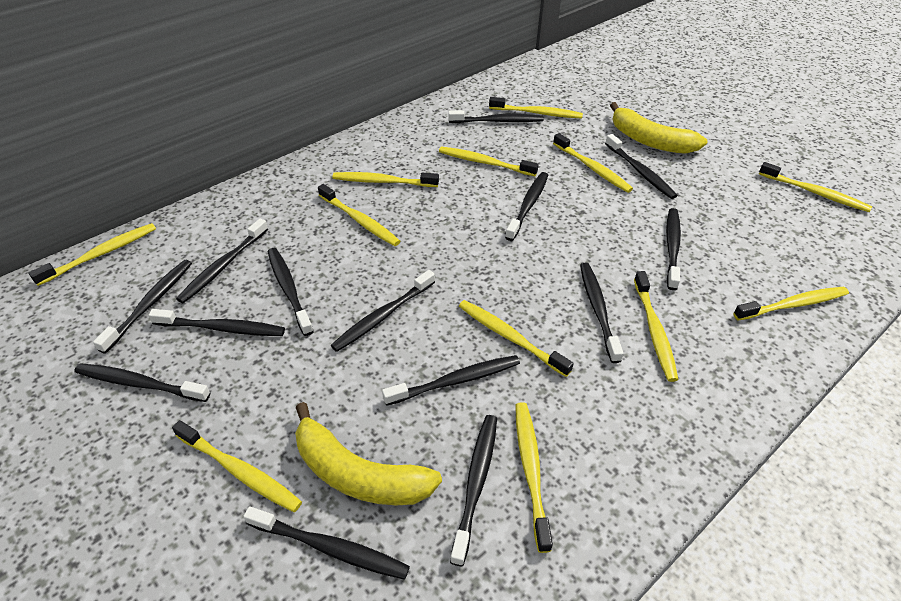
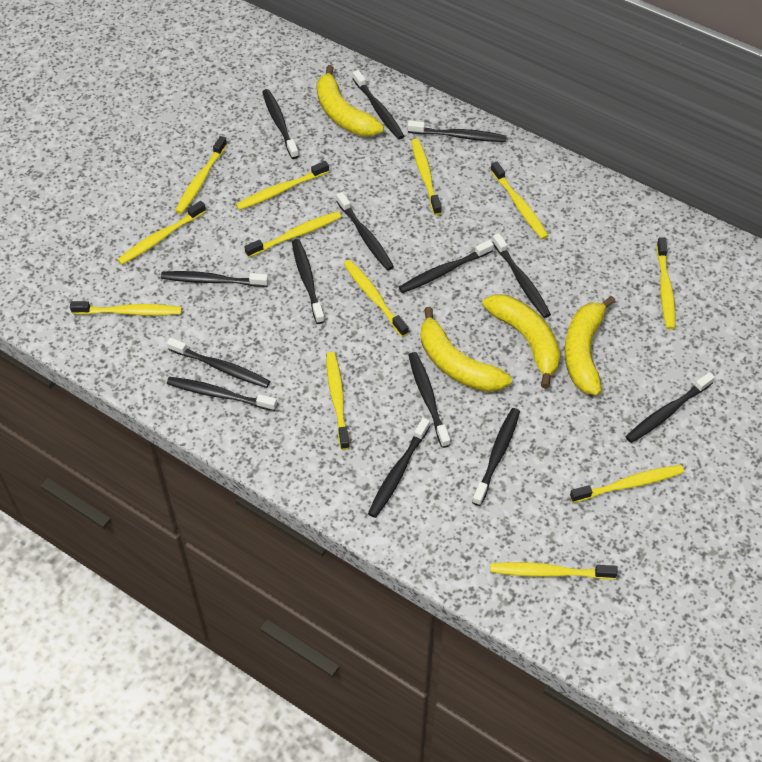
yellow banana: [295,402,442,505] [610,102,707,154] = 2 -> [317,65,384,136] [421,307,512,392] [482,294,560,389] [565,296,616,395] = 4

